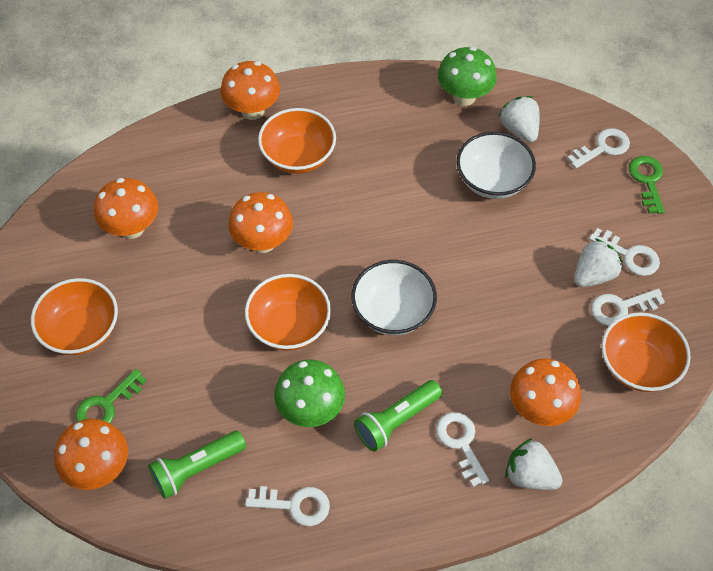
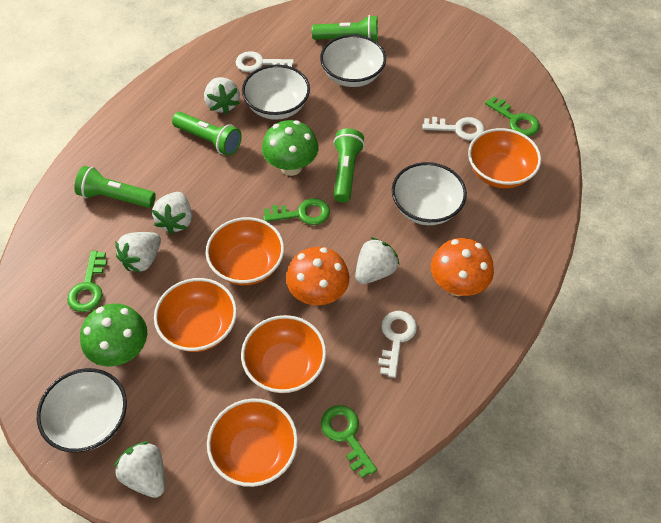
green flashlight: [148,431,246,499] [354,380,442,452] = 2 -> [74,166,156,208] [172,112,242,156] [312,15,378,42] [333,128,365,203] = 4
green key: [75,369,147,423] [629,156,665,214] = 2 -> [67,251,107,312] [263,198,330,225] [321,405,377,478] [485,96,540,136] = 4
orange bowl: [31,278,118,355] [245,274,331,351] [258,108,336,174] [602,312,691,392] = 4 -> [154,278,237,352] [206,217,284,285] [207,398,298,487] [241,315,326,393] [468,128,541,188] = 5
orange mushroom: [54,419,128,490] [94,178,158,239] [220,61,280,120] [228,192,293,253] [510,358,581,426] = 5 -> [286,247,349,305] [431,238,494,296] = 2
white bowl: [352,260,437,335] [457,132,536,199] = 2 -> [37,368,127,453] [242,65,310,120] [320,35,386,87] [392,162,467,225] = 4
white key: [245,486,330,526] [436,412,489,487] [567,128,630,169] [589,228,660,276] [591,289,665,326] = 5 -> [236,51,294,72] [378,311,417,378] [423,117,485,141] = 3
white strawberry: [499,96,540,142] [505,438,563,490] [574,238,623,287] = 3 -> [114,441,165,498] [115,232,161,273] [152,192,192,234] [204,77,240,115] [355,237,400,284] = 5

